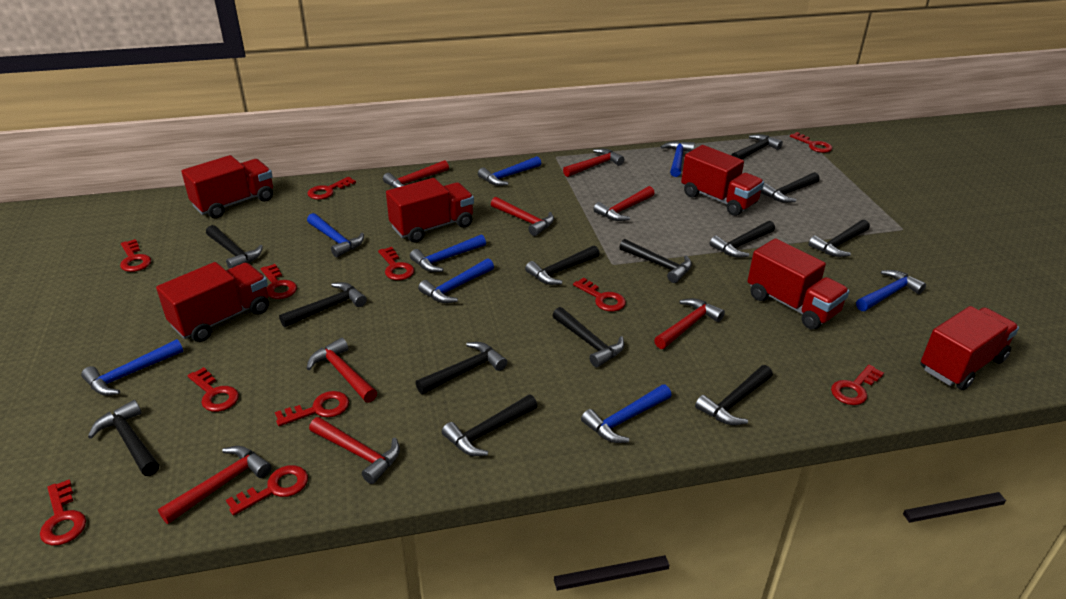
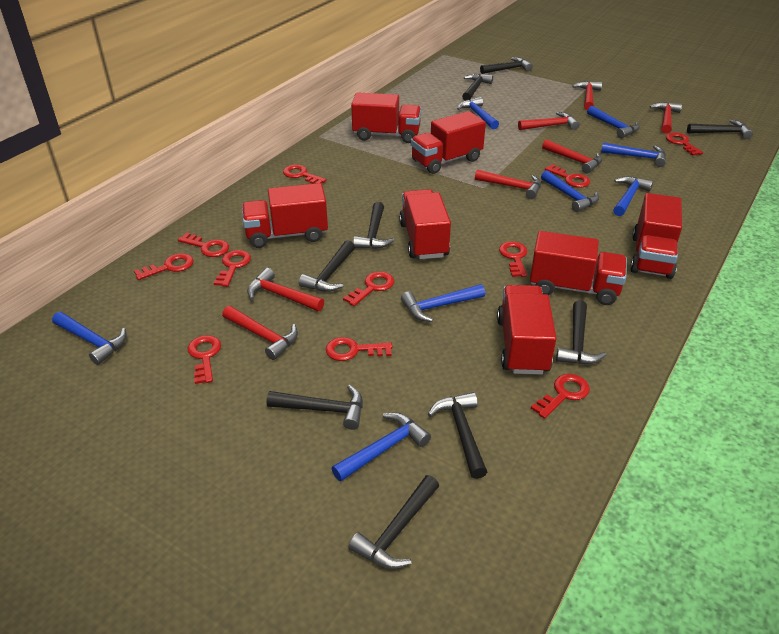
black hammer: [88,400,159,476] [206,225,263,269] [279,282,367,327] [416,342,507,394] [442,395,537,456] [525,245,599,285] [552,307,625,367] [619,239,692,283] [695,365,773,425] [710,221,775,257] [731,134,783,159] [761,172,820,203] [809,220,870,257] = 13 -> [267,385,363,430] [299,240,355,292] [349,475,439,569] [353,202,394,249] [428,392,487,479] [462,74,493,100] [480,57,533,74] [556,300,606,364] [687,120,753,139] = 9
red hammer: [158,446,271,524] [306,338,377,402] [309,417,400,484] [383,160,449,188] [491,197,554,236] [563,149,624,177] [593,186,655,221] [654,298,725,349] = 8 -> [222,306,298,360] [247,268,324,311] [475,169,541,199] [518,112,580,130] [542,139,602,173] [572,81,602,110] [650,102,682,134] = 7
red truck: [156,262,269,342] [181,155,273,218] [386,178,474,243] [681,145,764,216] [748,238,850,329] [921,306,1019,390] = 6 -> [242,183,328,248] [351,92,421,143] [399,189,451,259] [411,111,486,174] [497,285,557,375] [530,231,627,305] [630,193,682,279] = 7

